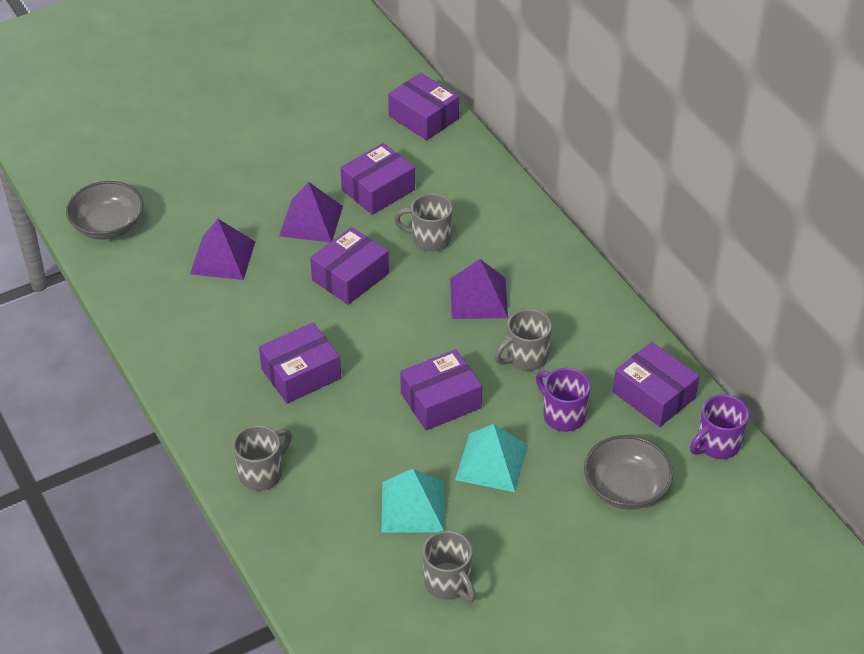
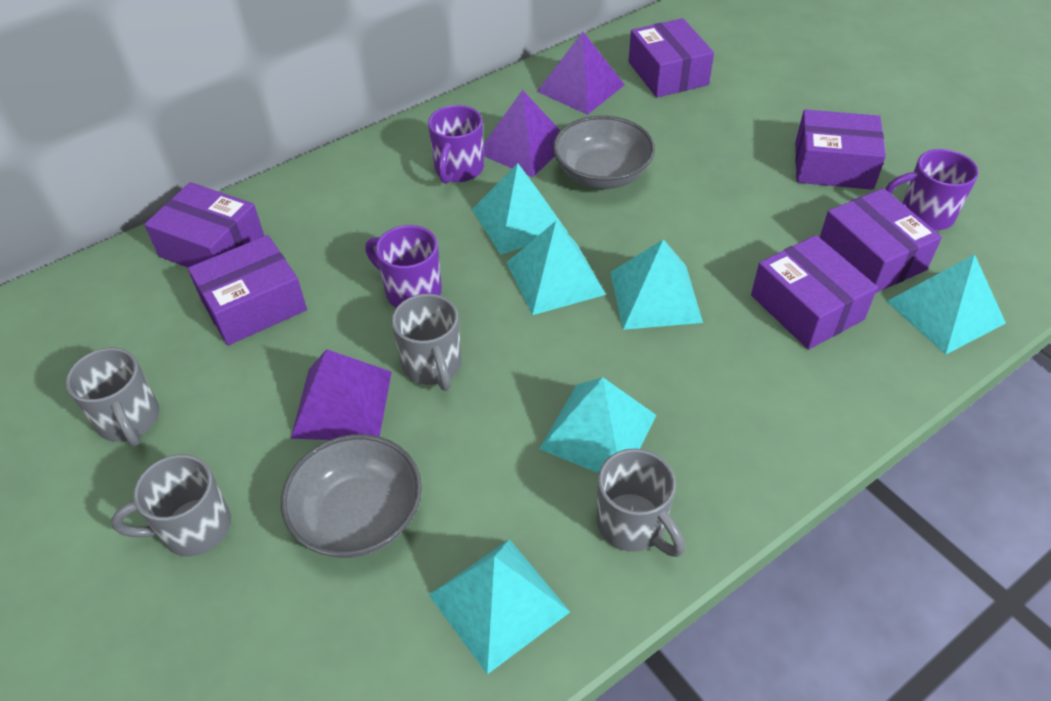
purple mug: [536,368,590,432] [690,394,749,459] = 2 -> [365,225,442,308] [428,105,484,184] [885,149,979,230] = 3
turquoise pyramid: [381,469,445,533] [455,424,528,492] = 2 -> [429,539,570,674] [472,163,568,255] [506,221,606,315] [539,377,656,473] [610,239,703,330] [887,254,1006,354] = 6

